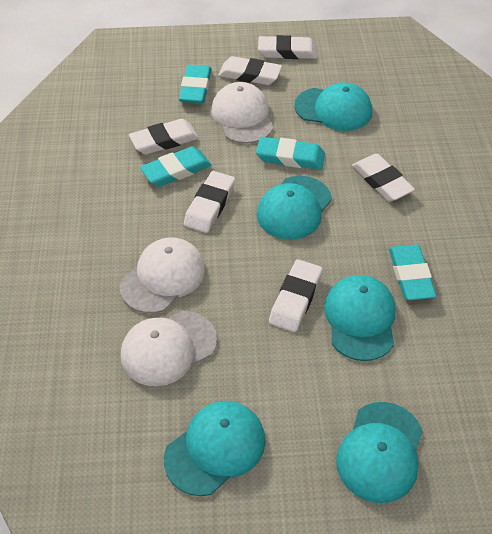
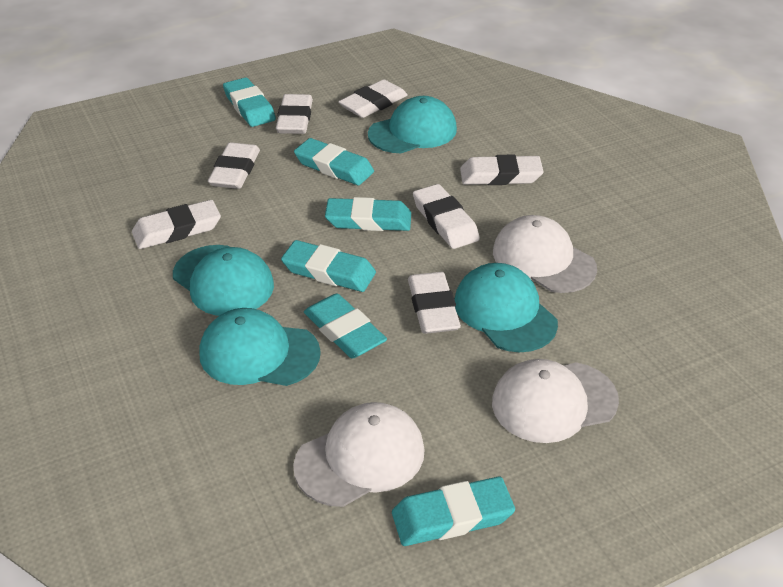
turquoise cap: [164,401,266,496] [257,176,332,240] [294,82,372,131] [324,275,396,361] [336,402,423,503] = 5 -> [173,245,274,316] [199,308,321,386] [368,96,457,153] [455,263,558,352] = 4
turquoise eraser: [140,146,212,187] [179,65,211,104] [256,137,325,170] [389,245,437,300] = 4 -> [223,77,276,127] [281,240,376,292] [294,138,374,185] [304,293,387,359] [325,197,411,231] [392,477,515,546] = 6
white eraser: [129,119,199,154] [184,171,235,233] [218,56,282,85] [258,35,317,59] [269,259,323,332] [352,154,415,202] = 6 -> [132,200,221,249] [208,142,260,189] [276,94,313,134] [338,79,408,118] [408,272,461,334] [413,184,480,249] [460,154,544,185] = 7

